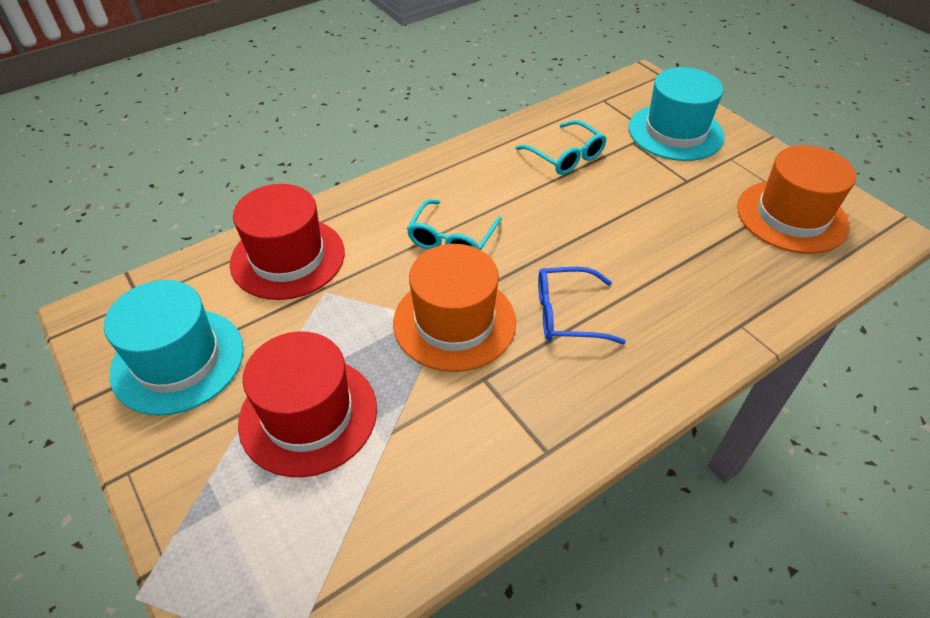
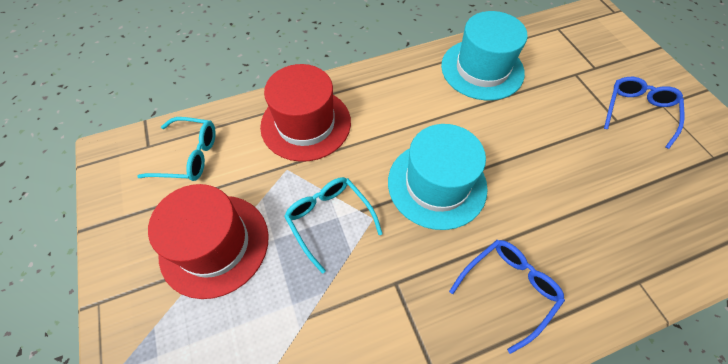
blue glasses: [538,267,626,344] = 1 -> [449,240,565,354] [604,77,684,149] = 2
orange hat: [393,244,516,372] [737,145,856,254] = 2 -> none = 0

